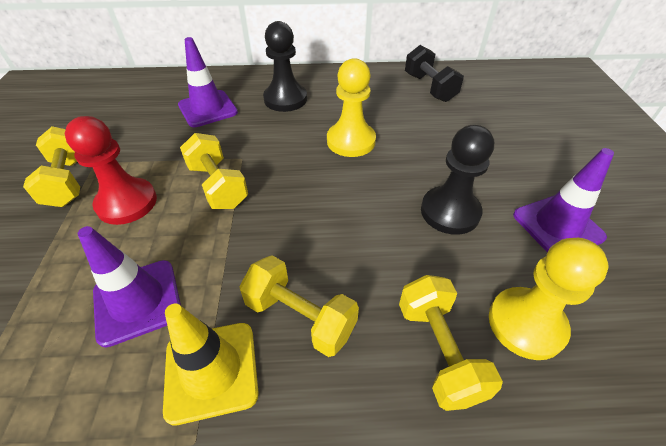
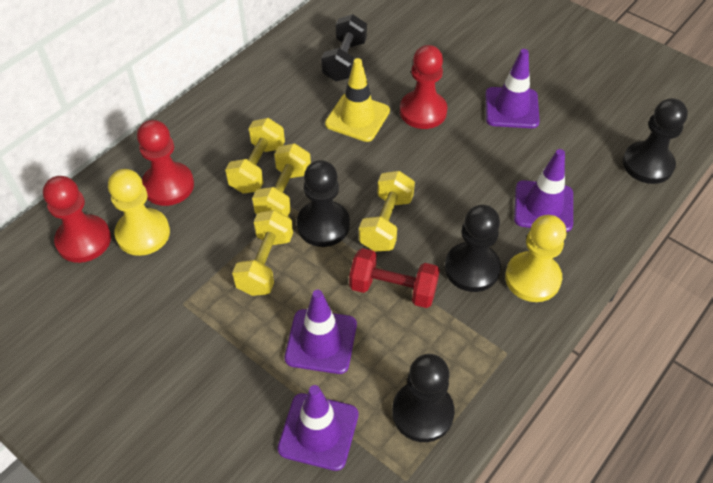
black pawn: [263,21,307,112] [421,125,494,235] = 2 -> [297,160,350,247] [392,354,455,442] [445,205,501,292] [623,98,688,184] = 4
purple traffic cone: [78,226,181,347] [178,37,238,127] [513,148,614,253] = 3 -> [278,385,358,471] [285,290,357,374] [486,49,540,128] [514,149,573,232] = 4
red dumbbell: none = 0 -> [349,248,440,308] = 1
red pawn: [65,116,157,225] = 1 -> [43,176,111,263] [137,120,194,206] [400,45,447,129] = 3

